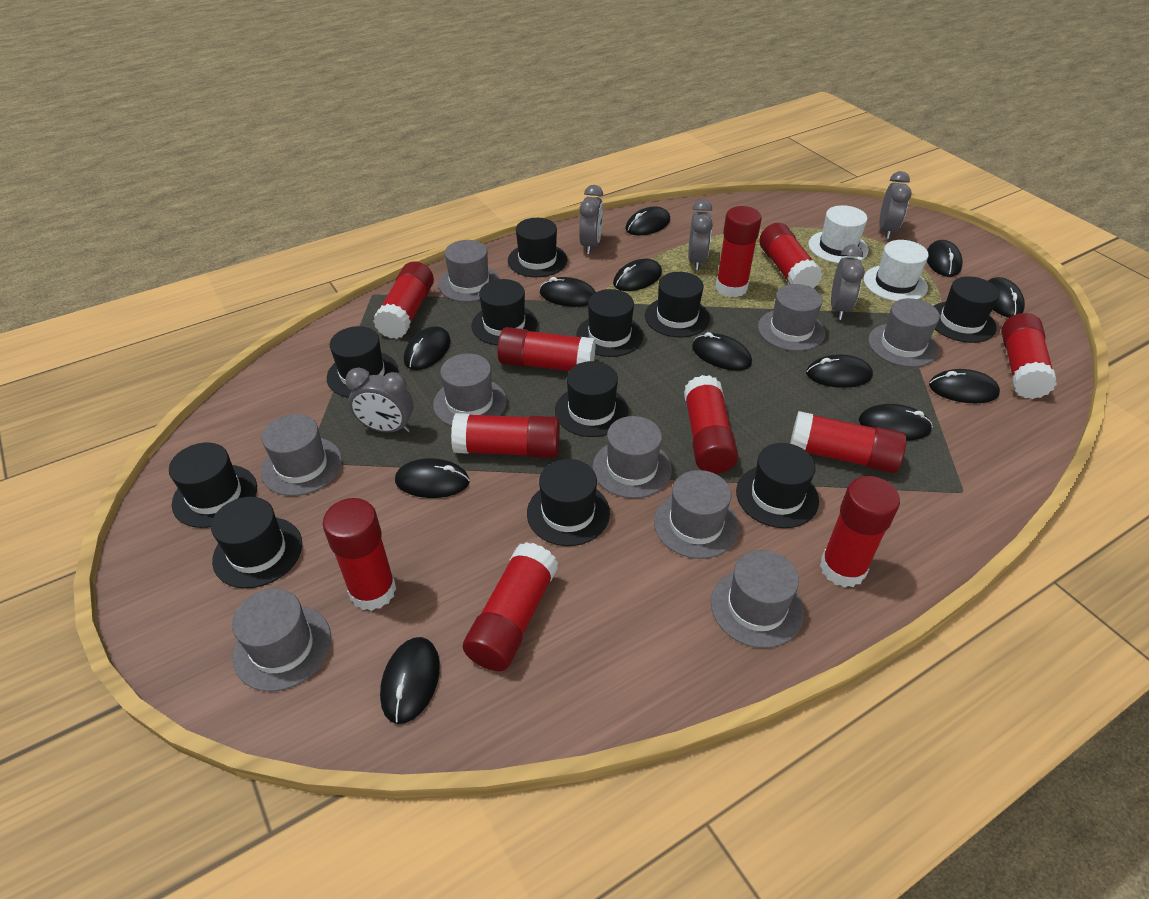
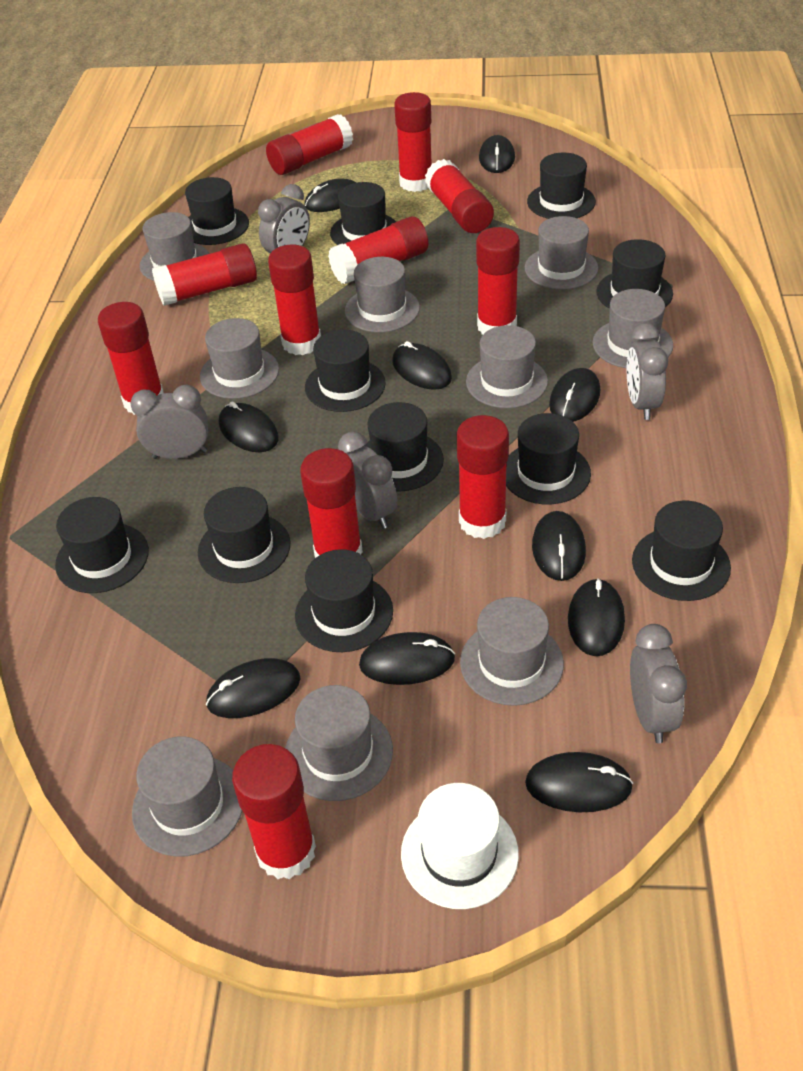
black mouse: [380,637,440,724] [395,458,469,498] [404,326,451,370] [540,277,596,307] [613,259,662,291] [625,207,671,235] [692,332,752,371] [806,354,873,388] [859,404,933,441] [927,240,963,277] [929,369,1000,403] [988,277,1025,318] = 12 -> [206,658,300,718] [219,401,279,452] [304,179,356,212] [359,632,455,685] [392,341,452,390] [479,135,515,173] [525,752,633,812] [532,511,586,581] [549,368,600,422] [568,578,625,656] = 10
white hat: [808,205,869,263] [863,240,929,301] = 2 -> [401,783,519,909] = 1

